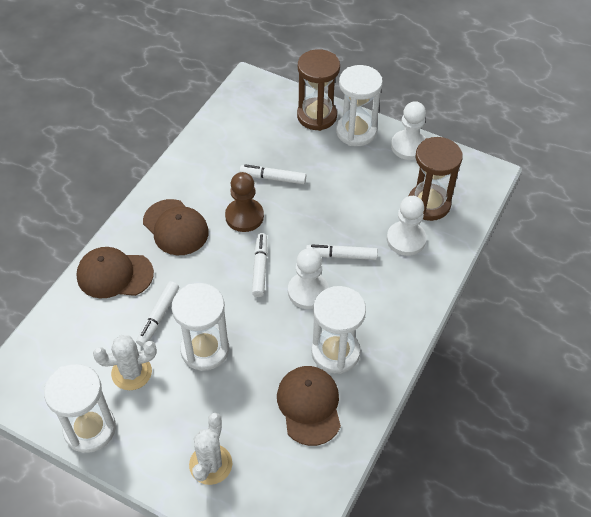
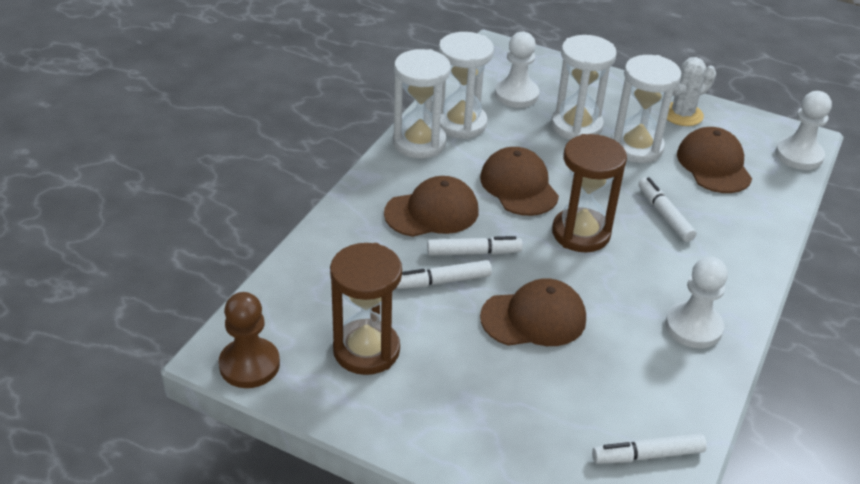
brown cap: [77,247,154,298] [143,199,209,255] [277,366,341,446] = 3 -> [384,176,479,237] [480,147,559,216] [480,278,586,346] [677,127,752,193] = 4
white cactus: [93,335,157,390] [189,413,232,485] = 2 -> [667,57,716,126] = 1

